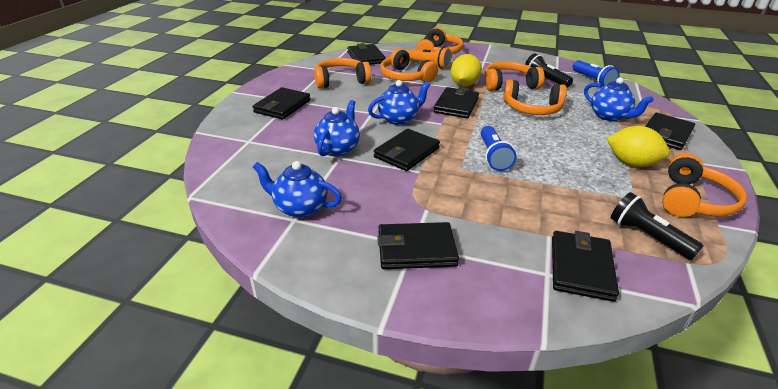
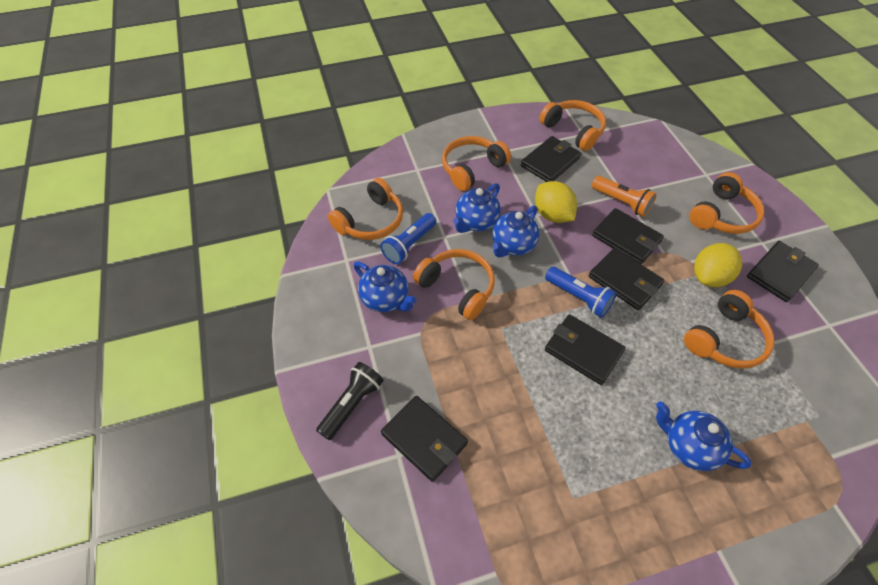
black flashlight: [525,54,573,88] [611,192,703,260] = 2 -> [316,362,384,441] = 1
black wallet: [253,87,310,120] [347,43,386,65] [374,129,440,171] [377,222,459,269] [433,87,479,118] [552,231,619,302] [645,113,695,150] = 7 -> [381,396,468,482] [521,136,581,182] [545,314,626,385] [589,248,664,310] [592,208,664,264] [747,241,819,302] = 6

